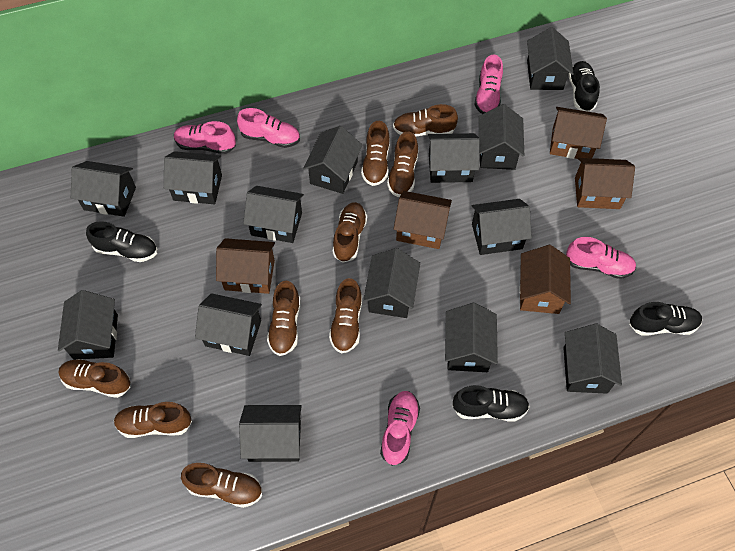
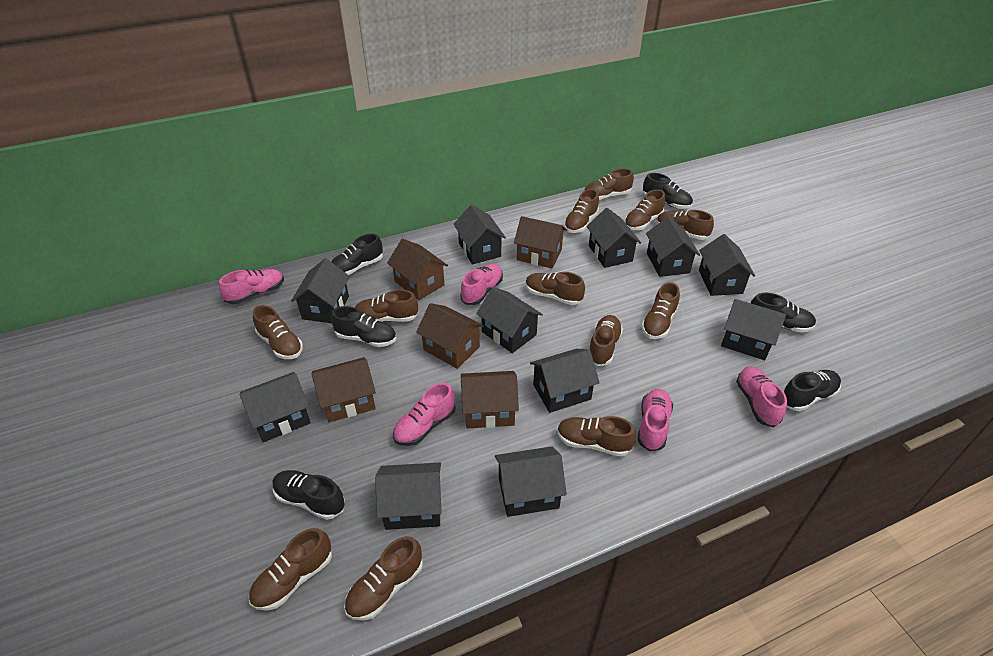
black house: [58,290,118,360] [71,161,136,217] [164,151,222,204] [195,293,262,356] [239,405,302,462] [243,186,304,243] [303,126,363,194] [363,248,420,318] [428,133,480,183] [445,303,498,372] [471,199,532,255] [479,104,524,170] [527,27,574,90] [563,324,622,394] = 14 -> [240,372,311,442] [291,258,350,323] [375,462,442,530] [453,205,506,264] [476,287,543,353] [495,446,567,517] [530,349,599,413] [586,208,641,268] [646,216,700,277] [699,234,755,296] [721,299,786,360] = 11
black shoe: [86,221,157,262] [453,385,530,422] [568,61,600,112] [629,302,702,335] = 4 -> [273,470,345,520] [331,234,383,275] [331,306,396,347] [643,173,693,209] [751,293,816,333] [783,370,841,411] = 6
brown shoe: [58,359,131,398] [114,402,192,438] [181,463,262,508] [267,281,301,356] [329,278,362,353] [332,202,367,263] [361,121,390,186] [387,132,418,197] [393,104,458,137] = 9 -> [249,528,332,611] [253,305,303,359] [344,536,423,621] [355,290,418,322] [525,272,585,305] [557,416,636,456] [564,189,599,233] [584,168,634,200] [589,315,623,366] [624,189,665,230] [641,282,680,339] [657,210,714,240] = 12

